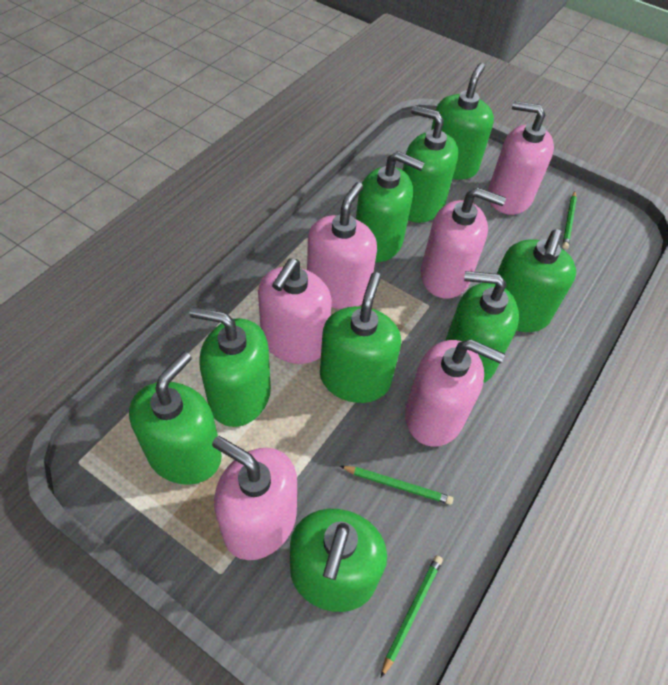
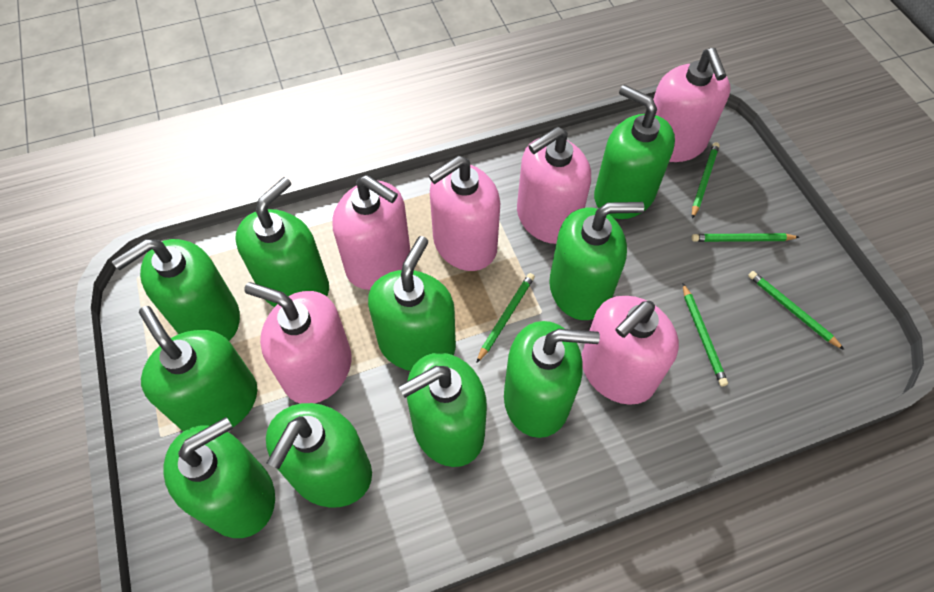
green pencil: [340,466,453,505] [381,555,443,678] [562,191,577,249] = 3 -> [476,273,535,363] [683,283,728,386] [692,142,720,219] [692,233,799,242] [748,271,844,350] = 5
green soap dispenser: [129,352,222,485] [190,307,271,427] [290,509,387,612] [320,272,401,403] [356,151,425,262] [403,105,458,223] [431,63,494,180] [445,271,519,383] [497,229,576,332] = 9 -> [112,239,240,341] [139,306,258,432] [163,417,275,538] [235,177,329,307] [266,403,372,508] [368,236,456,371] [399,353,487,467] [504,321,600,438] [549,202,644,320] [594,85,675,219] = 10

